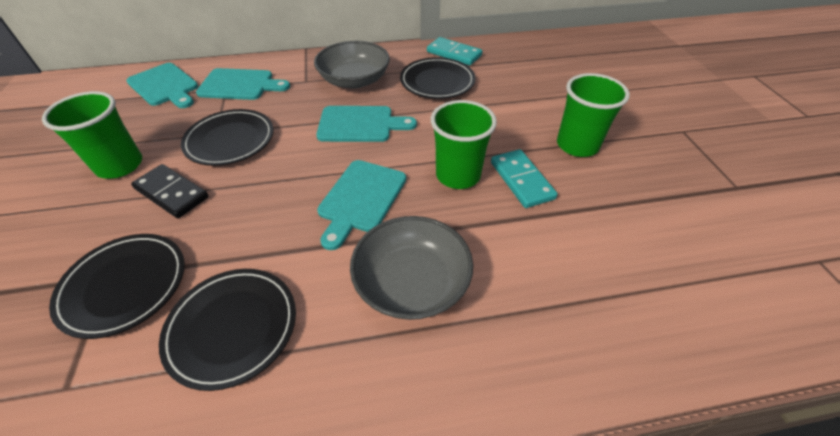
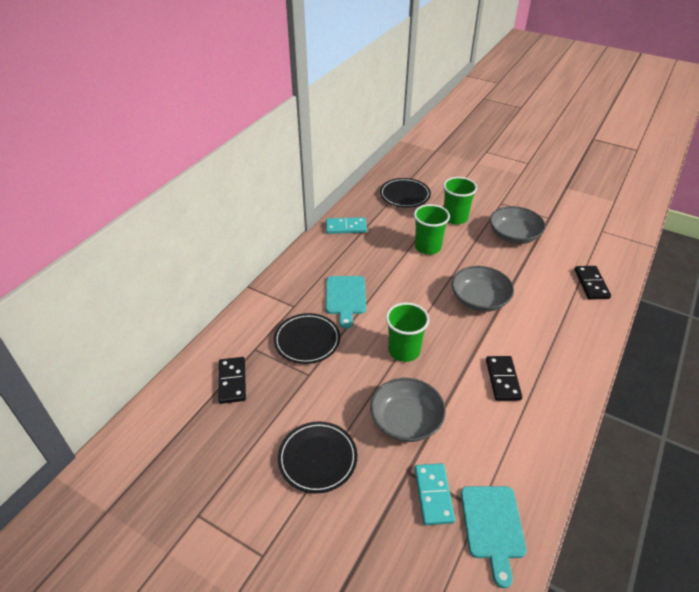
black domino: [131,164,209,218] = 1 -> [218,357,246,404] [486,356,522,401] [575,266,611,300] = 3
black plate: [49,234,185,339] [159,269,296,391] [181,109,274,166] [400,57,475,99] = 4 -> [274,313,340,364] [278,421,357,494] [380,178,431,208] = 3
grey bowl: [314,41,390,89] [350,216,473,320] = 2 -> [370,378,446,442] [452,266,514,312] [490,206,545,244] = 3
turquoise cutting board: [126,63,198,108] [196,68,290,100] [316,106,417,142] [317,160,406,250] = 4 -> [326,276,366,329] [461,486,527,588] = 2

